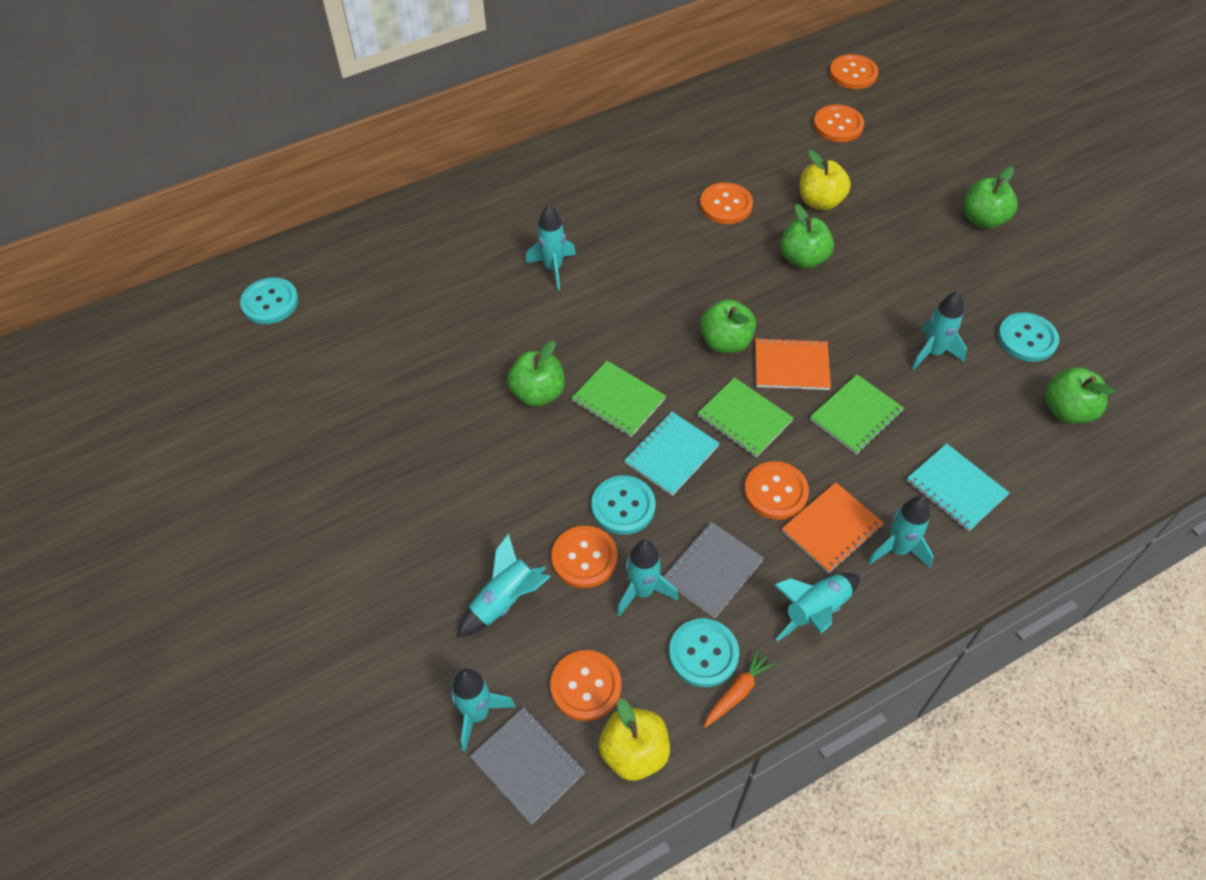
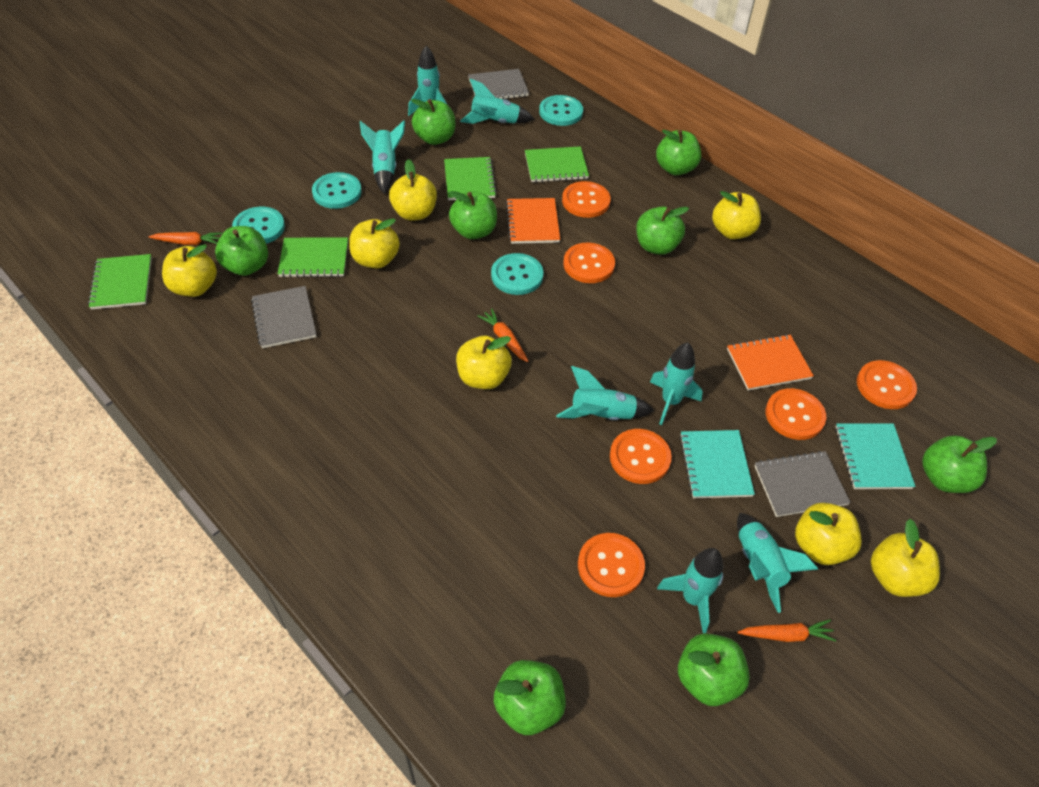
green apple: [507,341,565,407] [700,299,756,353] [780,204,834,269] [963,167,1018,229] [1044,367,1115,424] = 5 -> [215,226,268,276] [411,99,455,145] [449,191,497,239] [494,660,566,735] [636,207,689,255] [656,130,701,175] [678,634,750,706] [922,435,997,493] = 8
green notebook: [572,361,666,437] [697,377,794,457] [810,374,904,455] = 3 -> [88,254,152,310] [278,238,348,277] [444,157,497,200] [525,146,589,183] = 4
grey notebook: [470,707,585,825] [663,522,764,618] = 2 -> [251,286,317,348] [468,69,529,99] [754,451,850,517] = 3
orange carrot: [704,649,775,728] = 1 -> [149,232,222,245] [478,309,528,362] [738,619,836,642] = 3
yellow apple: [599,698,670,781] [800,150,851,211] = 2 -> [162,244,217,297] [349,218,400,268] [389,159,437,221] [456,336,512,389] [712,191,761,239] [795,503,862,565] [871,519,940,597] = 7

